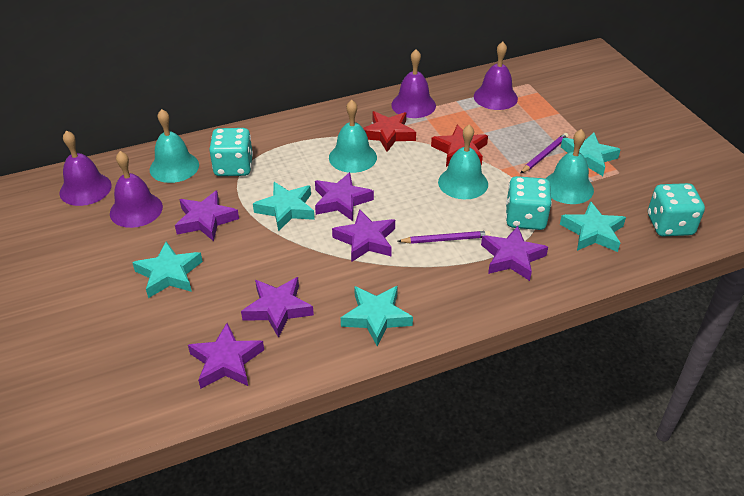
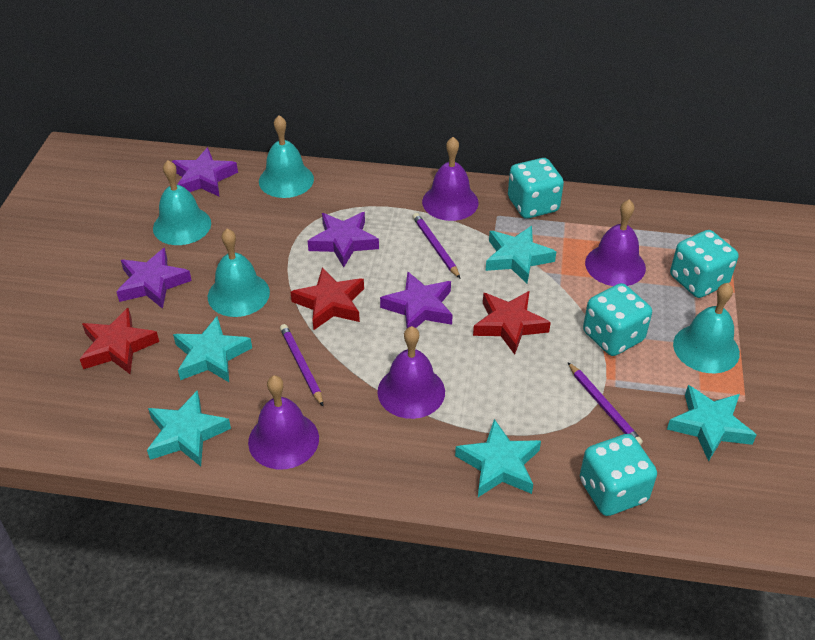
purple pencil: [397,231,491,244] [520,133,569,174] = 2 -> [280,324,324,407] [413,213,460,278] [568,362,643,445] = 3
purple star: [175,190,239,241] [188,323,264,389] [241,277,314,338] [315,172,374,221] [332,209,395,262] [481,226,548,281] = 6 -> [116,248,192,309] [171,147,238,197] [308,212,379,267] [380,272,453,328] = 4
red star: [363,111,416,152] [431,125,488,167] = 2 -> [80,308,159,374] [291,267,364,330] [473,291,551,355] = 3
turquoise dice: [209,128,253,176] [506,176,552,230] [648,183,705,236] = 3 -> [508,158,564,219] [580,434,657,516] [583,283,652,356] [670,230,738,298] = 4

